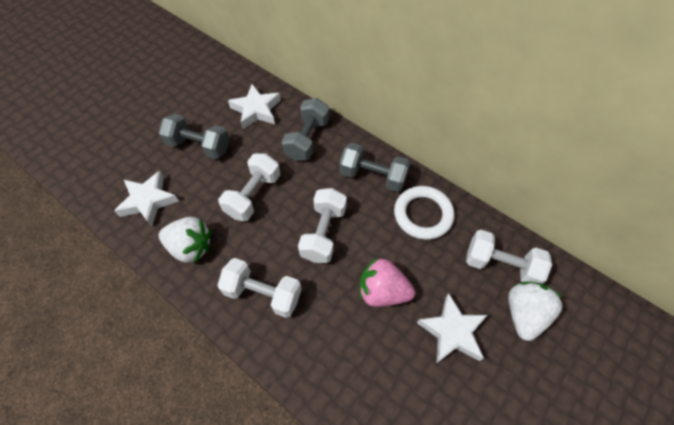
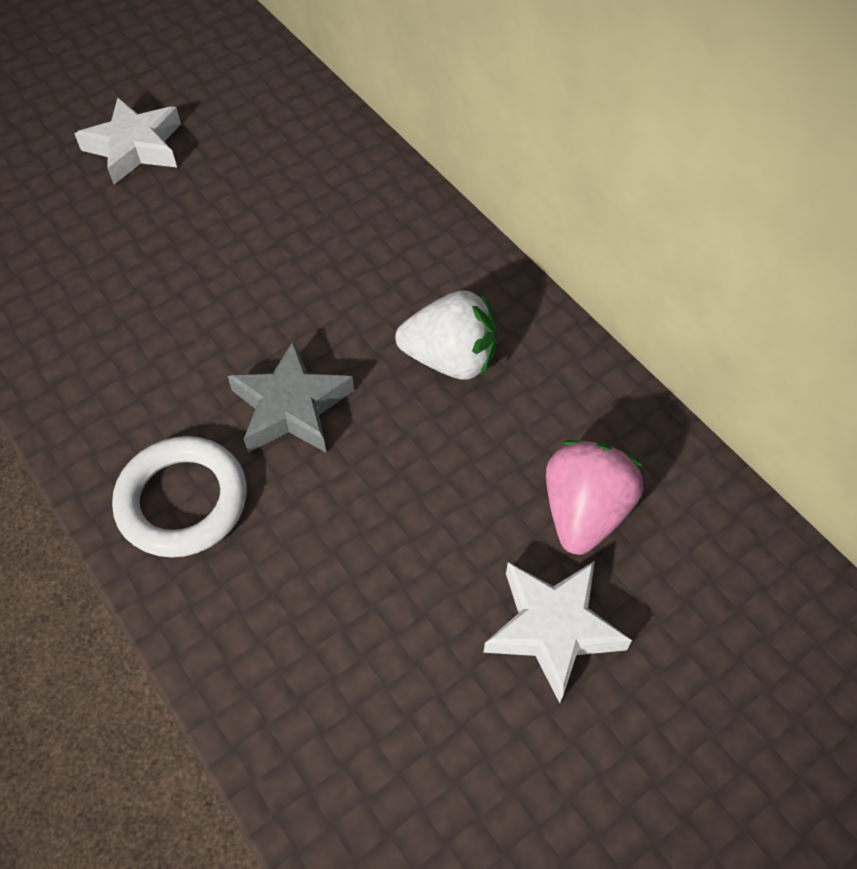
grey dumbbell: [159,114,230,159] [282,98,330,161] [340,143,410,192] = 3 -> none = 0
grey star: none = 0 -> [228,340,354,452] = 1
white dumbbell: [217,258,302,318] [218,153,280,221] [298,188,347,263] [466,230,552,284] = 4 -> none = 0
white star: [114,171,179,227] [228,84,281,129] [417,293,487,364] = 3 -> [75,97,181,185] [483,561,632,703] = 2
white strawberry: [159,217,211,263] [508,282,563,341] = 2 -> [395,290,497,380] = 1

